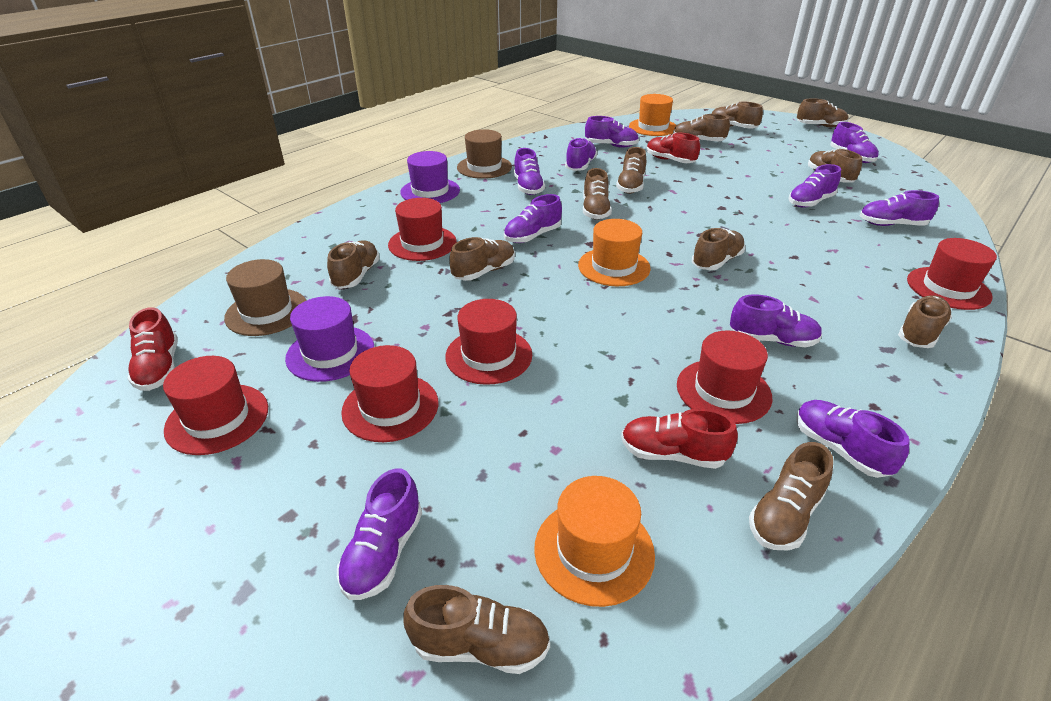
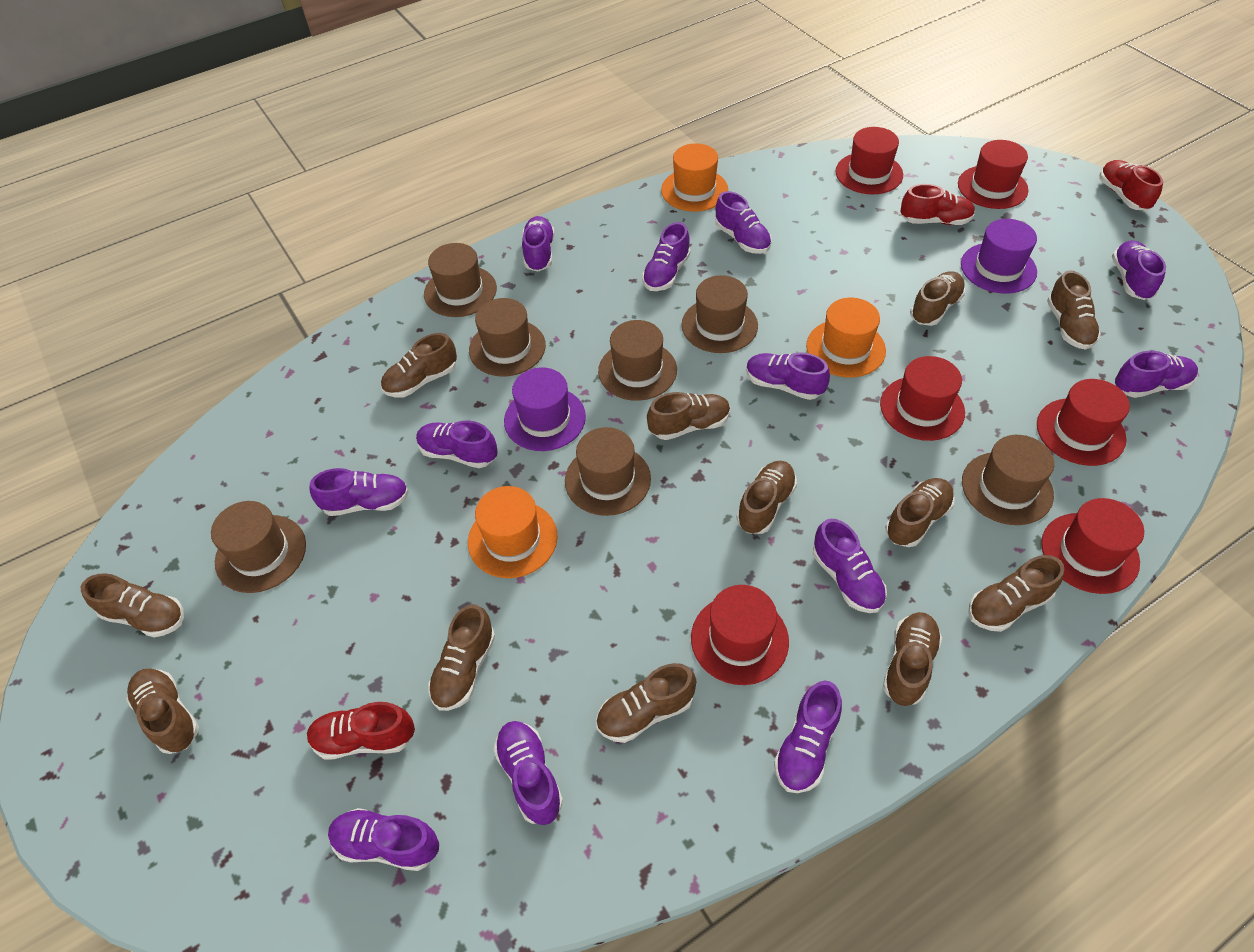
brown hat: [224,259,307,336] [457,129,512,179] = 2 -> [211,501,306,593] [424,243,497,317] [469,298,546,377] [565,427,651,516] [598,320,677,401] [681,275,758,353] [962,435,1054,525] = 7
purple shoe: [337,468,422,600] [504,194,562,243] [514,148,545,195] [565,138,597,171] [585,116,639,148] [730,294,822,348] [788,164,841,208] [797,400,910,478] [830,122,879,163] [860,190,939,226] = 10 -> [310,468,409,516] [328,808,439,871] [416,421,498,468] [493,721,563,825] [522,216,555,271] [642,222,691,291] [715,191,772,254] [746,352,830,400] [774,680,842,793] [813,519,887,613] [1112,240,1166,300] [1115,351,1198,398] = 12

